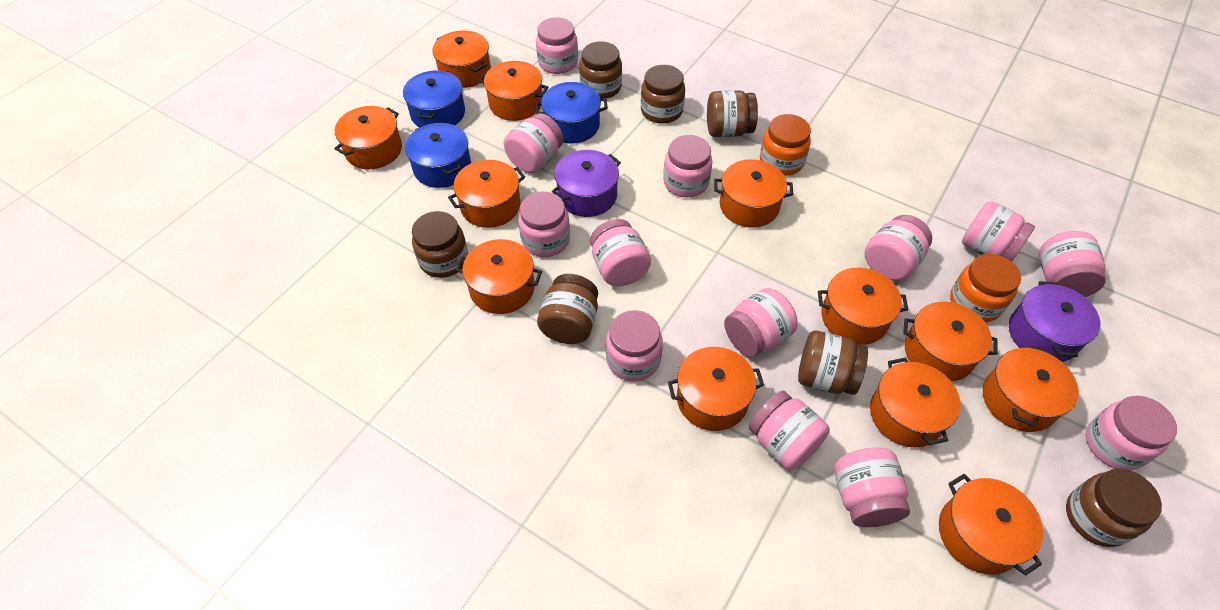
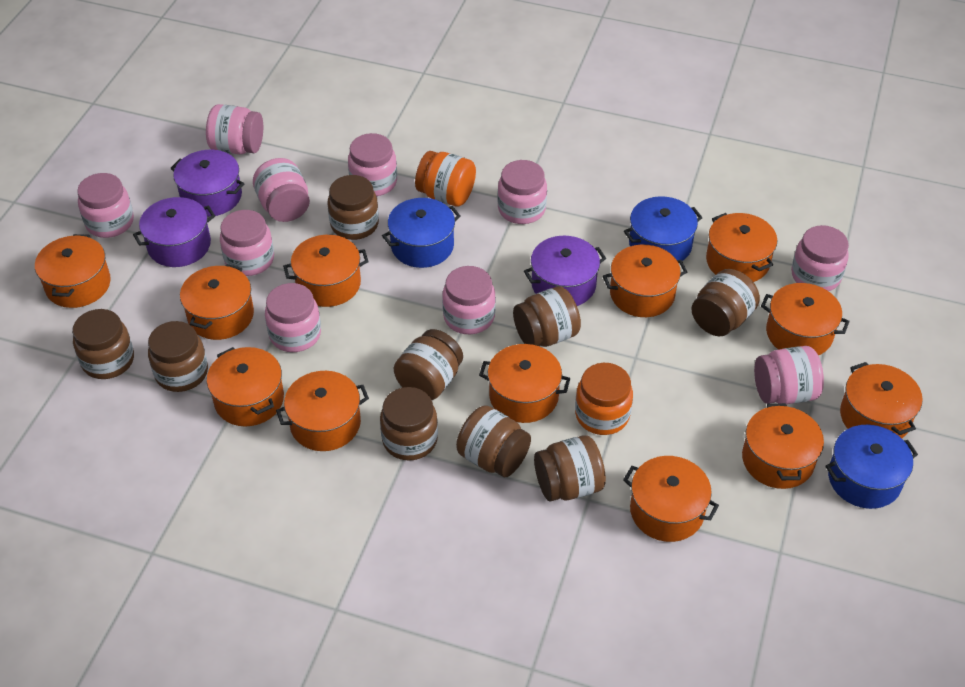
brown jar: [412,211,468,278] [537,274,598,344] [579,41,622,99] [641,65,685,124] [707,90,758,137] [798,331,868,395] [1066,469,1162,547] = 7 -> [72,309,134,379] [148,321,208,392] [328,175,379,240] [380,387,438,460] [394,329,463,400] [456,405,531,477] [513,286,581,347] [534,435,606,501] [691,269,760,337] = 9
pink jar: [504,113,564,173] [518,192,570,257] [536,17,578,74] [590,219,651,286] [606,310,663,381] [663,135,712,197] [724,288,798,357] [749,391,830,470] [834,447,910,527] [864,215,932,281] [962,201,1035,262] [1039,231,1106,297] [1086,396,1177,471] = 13 -> [77,173,134,238] [206,104,263,154] [220,210,274,276] [253,158,310,222] [265,283,321,352] [348,133,397,196] [442,266,496,334] [497,160,547,224] [754,346,824,404] [791,225,849,291] = 10
purple pot: [552,150,621,217] [1009,281,1101,362] = 2 -> [133,197,215,267] [170,150,244,217] [524,236,606,306] = 3

